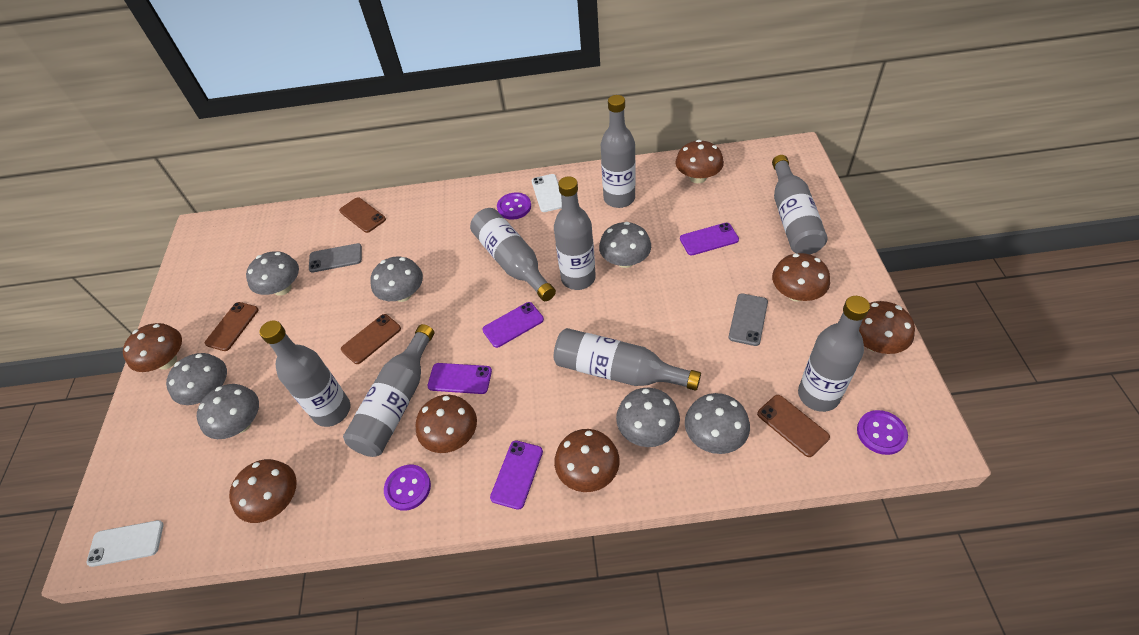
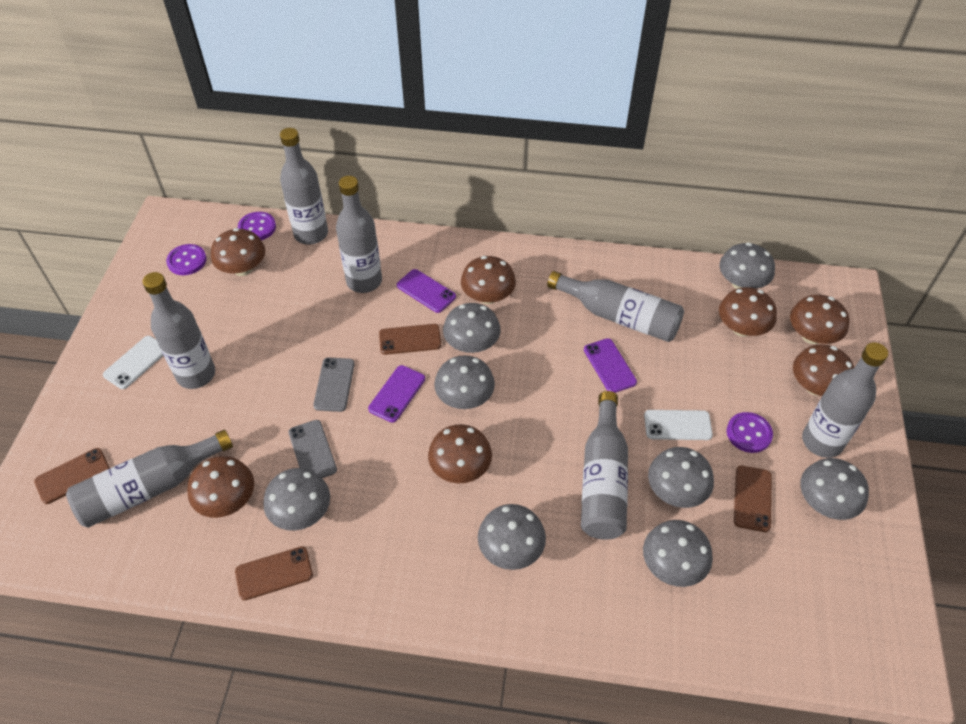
grey bottle: [259,321,350,427] [343,324,434,457] [470,208,556,301] [554,176,596,290] [554,328,701,391] [601,95,636,208] [772,155,828,254] [798,296,870,412] = 8 -> [66,429,233,528] [142,272,215,389] [280,128,328,245] [336,176,382,293] [547,271,684,342] [581,391,628,540] [802,342,888,458] = 7
grey mushroom: [166,353,227,405] [196,384,259,439] [246,251,299,296] [370,257,423,302] [599,222,651,268] [616,388,680,447] [685,393,750,454] = 7 -> [263,468,330,531] [434,355,495,409] [443,303,501,353] [478,504,546,570] [643,520,713,587] [648,447,714,508] [719,243,775,289] [800,458,869,520] = 8
purple phone: [427,363,492,394] [482,302,544,348] [490,440,543,510] [680,223,739,255] = 4 -> [368,365,425,423] [397,269,456,313] [584,338,637,393] = 3

